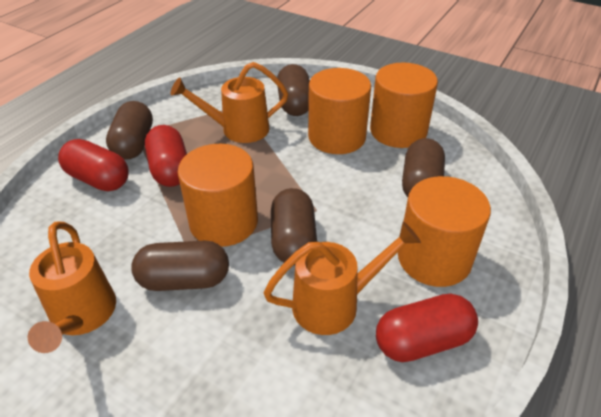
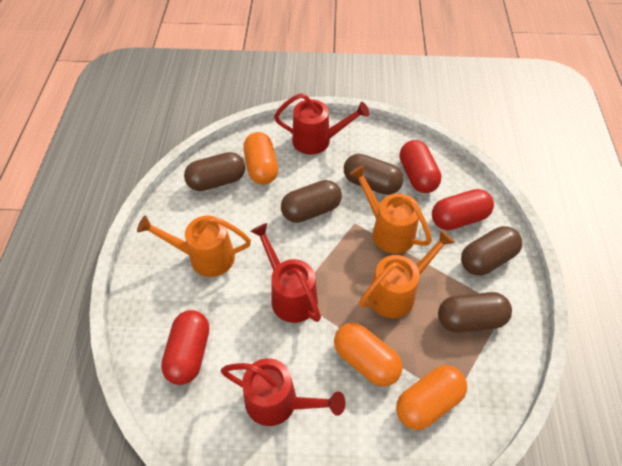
orange capsule: none = 0 -> [243,132,278,185] [334,323,403,387] [396,365,467,430] = 3
orange cylinder: [177,144,258,247] [308,68,371,154] [370,62,438,148] [398,176,491,287] = 4 -> none = 0
red watering can: none = 0 -> [221,358,345,426] [250,223,321,323] [274,93,369,154] = 3

